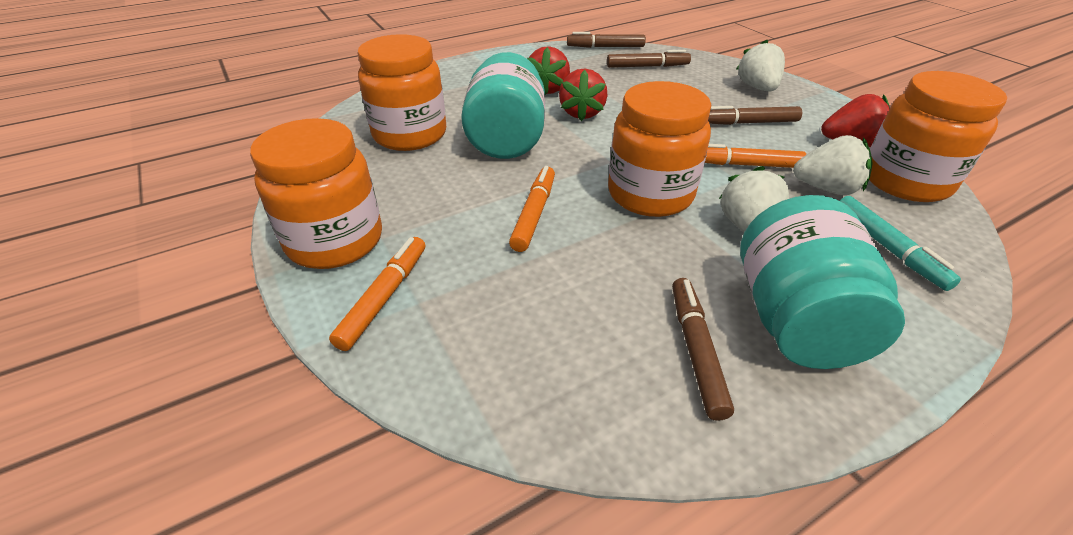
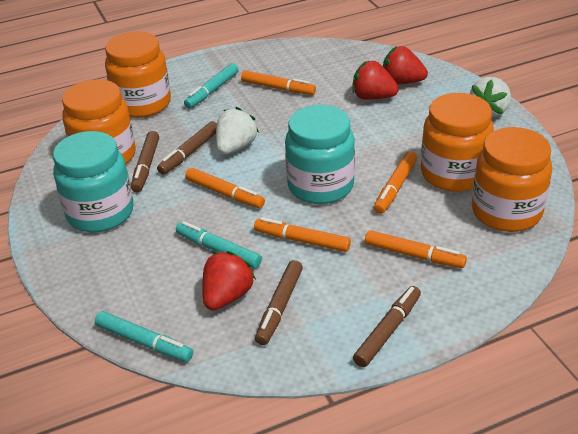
orange marker: [329,237,425,351] [509,166,555,252] [705,144,806,168] = 3 -> [185,168,265,208] [241,70,316,95] [254,217,351,252] [365,230,467,268] [374,151,417,214] = 5
turquoise marker: [840,196,961,291] = 1 -> [95,311,193,362] [176,221,262,269] [184,63,239,108] = 3
white strawberry: [719,166,789,232] [737,40,785,92] [793,135,873,195] = 3 -> [216,107,259,155] [470,77,511,118] = 2

